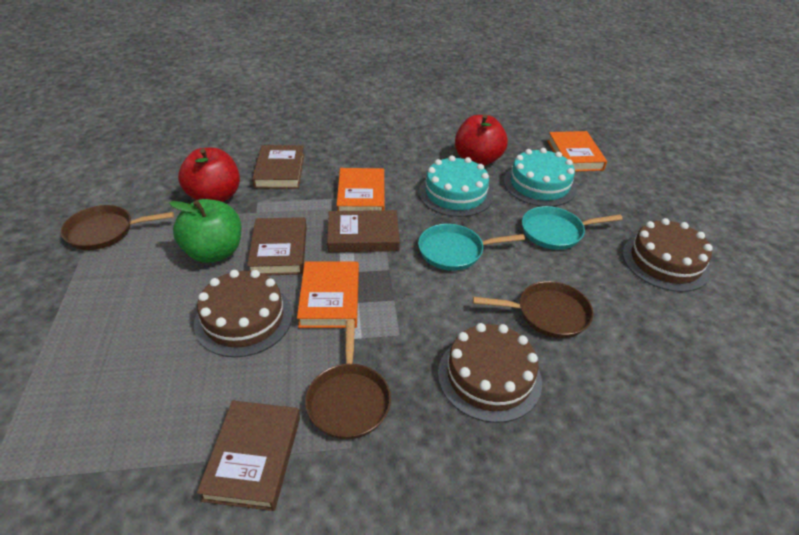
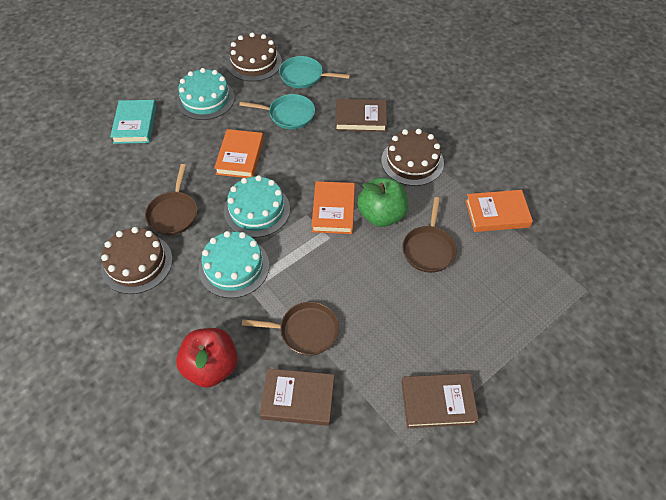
brown book: [197,401,300,511] [247,217,307,276] [252,145,305,189] [327,210,400,252] = 4 -> [260,369,334,426] [335,99,387,132] [401,373,479,428] = 3
red apple: [178,148,240,202] [455,115,508,166] = 2 -> [176,328,238,388] = 1
turquoise book: none = 0 -> [110,100,156,144] = 1
turquoise cake: [419,156,493,217] [504,148,577,207] = 2 -> [176,68,235,120] [199,231,269,298] [224,175,290,237] = 3

